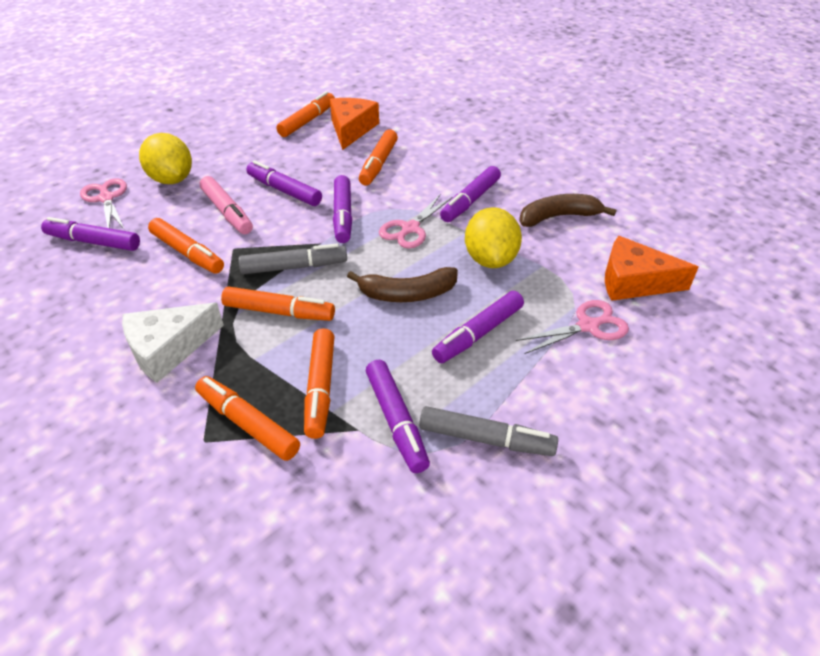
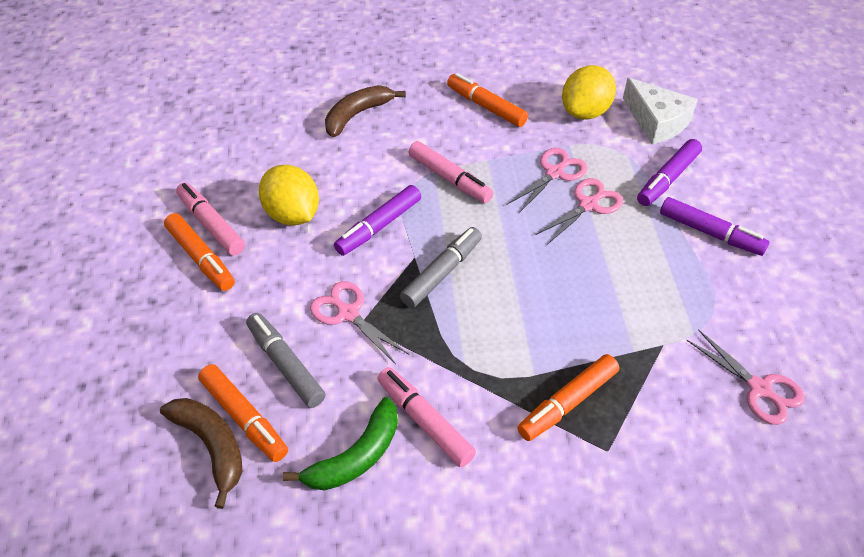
green banana: none = 0 -> [283,397,398,490] = 1
orange cheese: [330,98,379,150] [605,236,699,301] = 2 -> none = 0
orange marker: [148,218,224,273] [195,376,300,461] [221,286,335,321] [276,91,335,137] [304,328,335,439] [359,129,398,185] = 6 -> [164,213,235,291] [198,364,288,462] [447,73,528,127] [517,354,619,441] = 4
pink marker: [200,176,253,234] = 1 -> [176,183,245,256] [377,367,476,467] [408,141,493,203] = 3
pink scissors: [80,178,127,230] [379,194,452,248] [516,300,629,354] = 3 -> [310,281,409,364] [507,148,588,213] [535,178,623,245] [686,329,805,425] = 4
purple marker: [41,217,140,251] [246,160,322,206] [333,175,352,243] [366,360,430,473] [432,291,524,363] [440,166,501,222] = 6 -> [334,185,421,256] [637,139,702,206] [660,197,770,256] = 3

